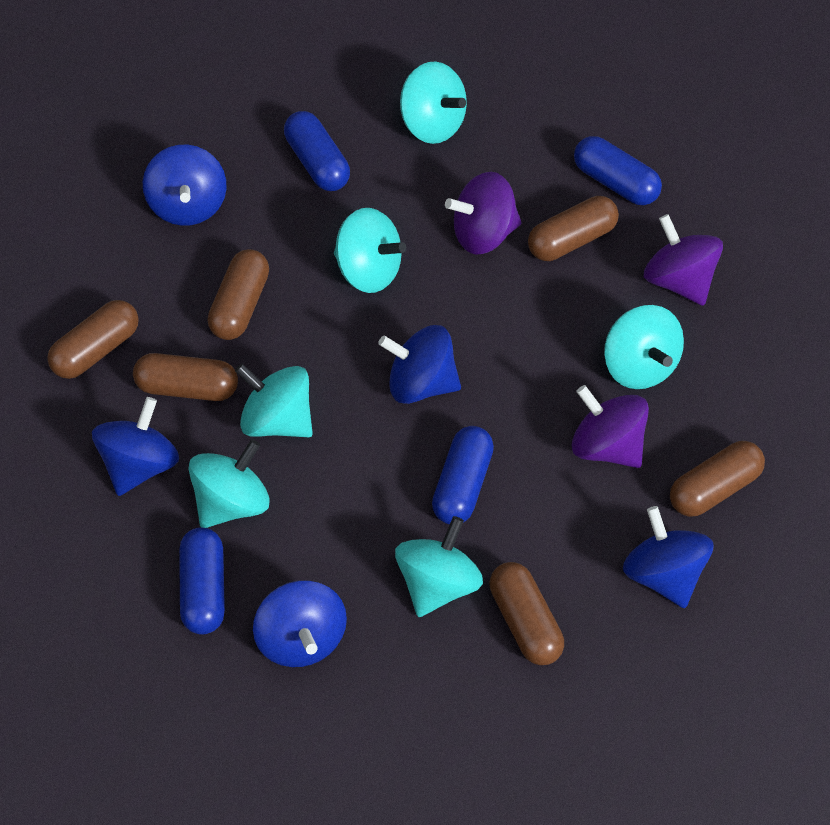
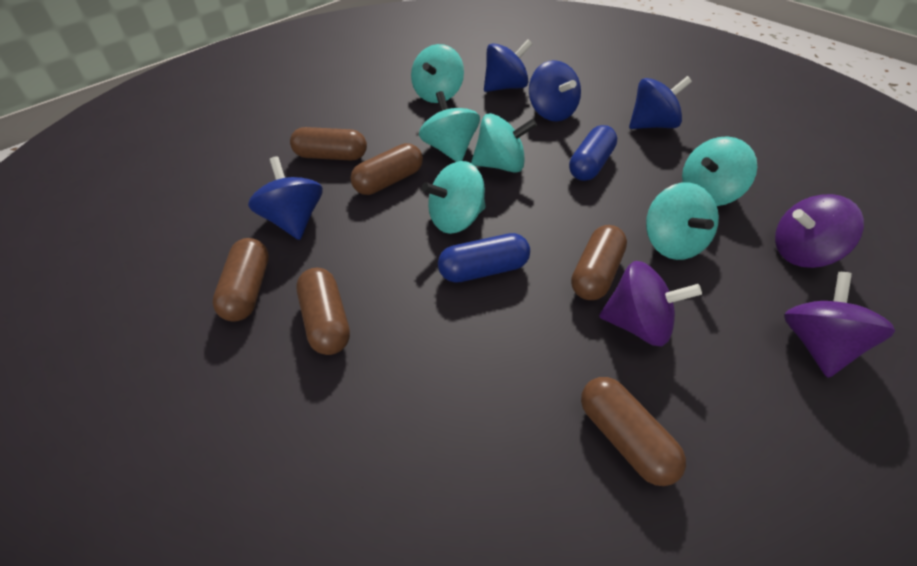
blue capsule: [179,527,225,635] [284,111,350,191] [432,426,494,524] [574,136,662,205] = 4 -> [438,233,530,283] [569,125,617,181] = 2
blue spinning top: [92,397,179,496] [143,145,226,226] [253,580,347,667] [378,325,461,404] [623,506,714,608] = 5 -> [248,157,323,240] [484,39,532,92] [529,60,581,121] [629,76,692,129] = 4

